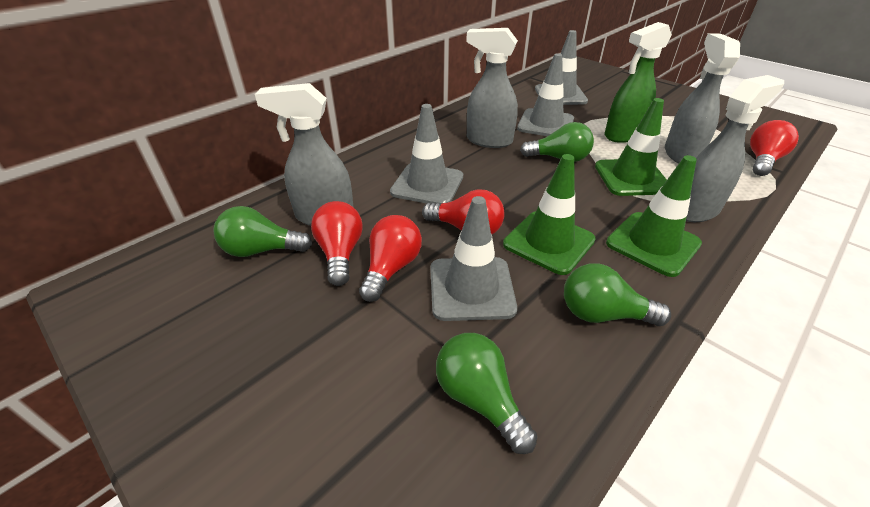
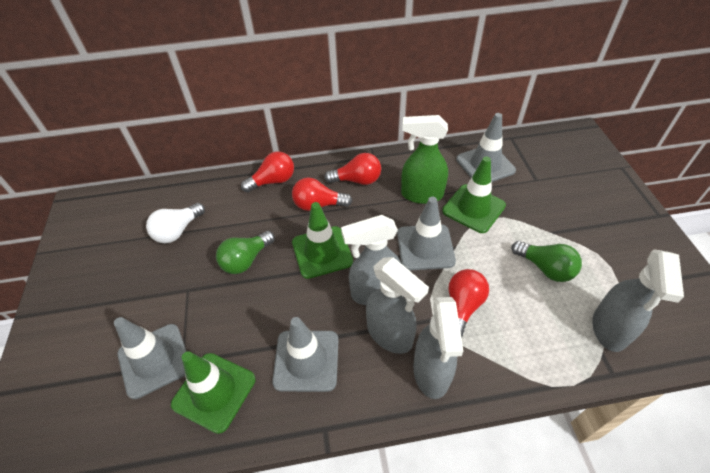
green light bulb: [213,206,312,257] [436,333,538,454] [520,122,594,162] [564,264,671,326] = 4 -> [216,231,275,274] [512,241,582,282] = 2
white light bulb: none = 0 -> [146,203,205,243] = 1

